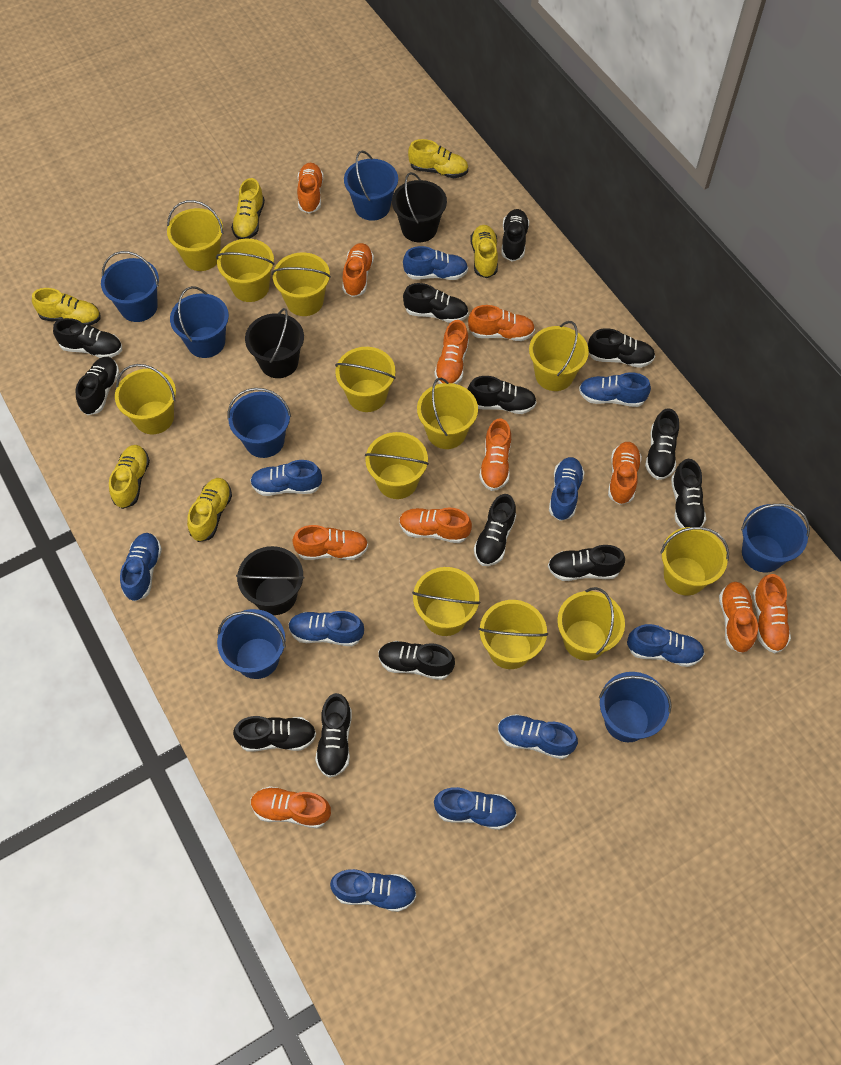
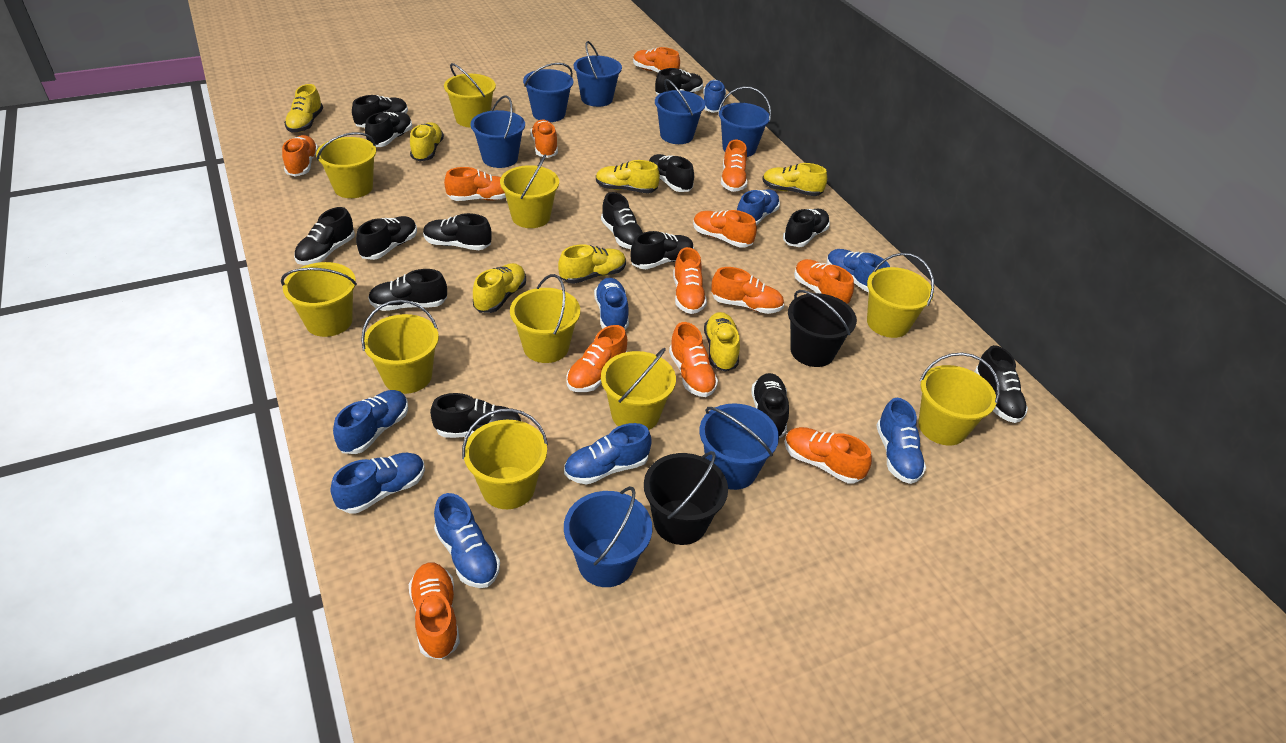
black bucket: [236,546,305,615] [245,308,304,378] [392,172,447,242] = 3 -> [644,451,728,545] [788,290,857,367] = 2
black shoe: [53,318,122,358] [76,357,120,415] [233,716,316,752] [315,693,352,778] [378,641,455,680] [403,283,468,323] [468,376,537,414] [474,494,516,566] [501,209,530,262] [548,545,625,581] [588,328,655,368] [645,408,679,480] [671,459,706,528] = 13 -> [294,207,355,265] [352,95,408,128] [356,216,417,260] [365,112,412,147] [368,269,447,311] [423,213,492,250] [430,393,521,438] [601,192,643,249] [631,231,694,269] [649,154,694,192] [655,68,703,95] [751,373,789,438] [783,209,830,247] [975,345,1028,423] = 14
blue shoe: [120,533,162,601] [250,460,322,496] [288,611,364,646] [330,869,417,912] [403,246,468,280] [434,787,517,830] [498,714,578,759] [549,457,585,521] [579,372,651,407] [627,624,705,667] = 10 -> [331,453,425,513] [333,390,408,454] [434,493,500,588] [564,423,652,485] [594,278,629,330] [703,80,726,113] [737,189,780,225] [827,249,890,293] [876,398,926,484] = 9
orange shoe: [251,786,331,829] [292,525,368,560] [297,163,324,214] [342,243,374,297] [399,508,472,543] [434,320,469,384] [468,305,535,341] [479,418,511,491] [608,442,642,505] [719,582,758,653] [753,574,791,653] = 11 -> [282,135,318,176] [409,562,460,660] [444,167,506,201] [531,119,558,158] [566,325,627,392] [633,47,680,72] [669,322,718,397] [673,247,707,314] [693,210,757,248] [711,267,784,314] [721,140,747,192] [785,427,872,483] [794,259,854,304] = 13
yellow bucket: [115,364,176,434] [167,200,223,271] [216,239,275,302] [272,252,331,316] [335,347,396,412] [365,432,429,499] [412,567,480,636] [417,378,478,449] [478,600,548,669] [529,321,589,391] [557,587,625,660] [660,527,729,596] = 12 -> [281,262,357,337] [316,132,376,198] [361,300,439,394] [444,63,496,128] [462,408,548,509] [500,154,559,228] [510,274,580,363] [601,348,676,430] [867,253,934,338] [918,352,1000,446] = 10
yellow shoe: [32,288,101,326] [109,445,150,509] [187,478,232,542] [231,178,265,239] [408,139,468,178] [471,225,498,278] = 6 -> [284,84,323,132] [410,122,444,161] [473,263,526,313] [558,244,626,284] [596,160,660,193] [704,312,740,372] [762,163,827,196] = 7

